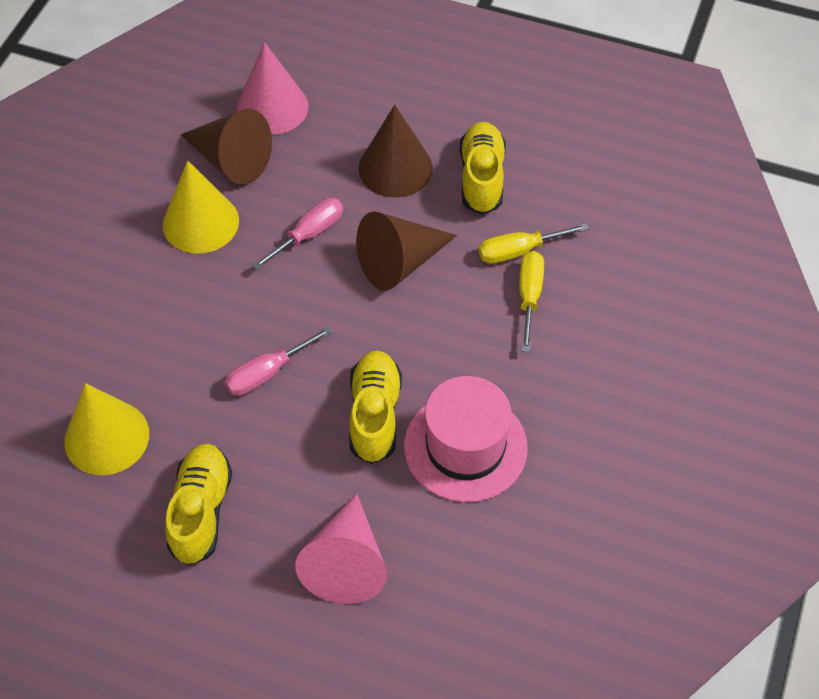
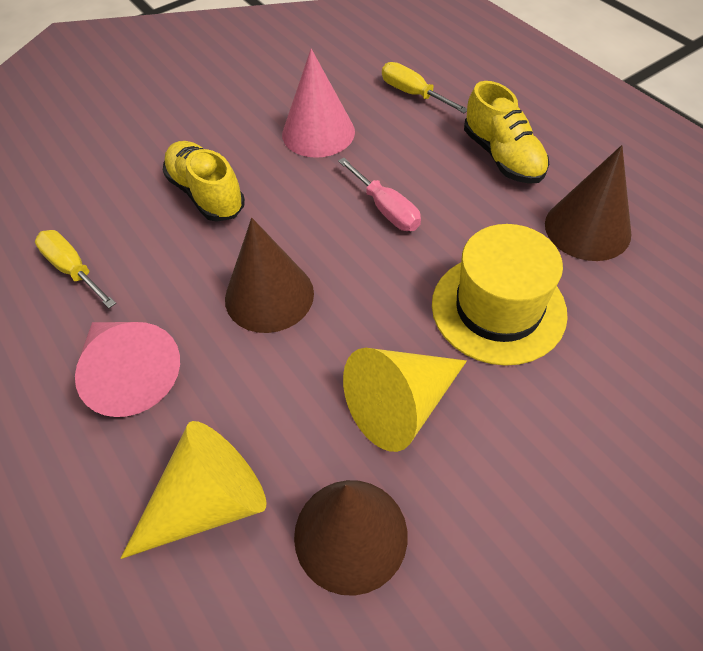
pink hat: [404,376,528,502] = 1 -> none = 0
pink screwdriver: [225,326,333,396] [252,198,343,270] = 2 -> [338,158,421,231] = 1
yellow hat: none = 0 -> [432,224,568,366] = 1
yellow shoe: [165,444,232,566] [349,351,402,464] [460,122,506,215] = 3 -> [163,141,245,222] [464,81,549,184] = 2

